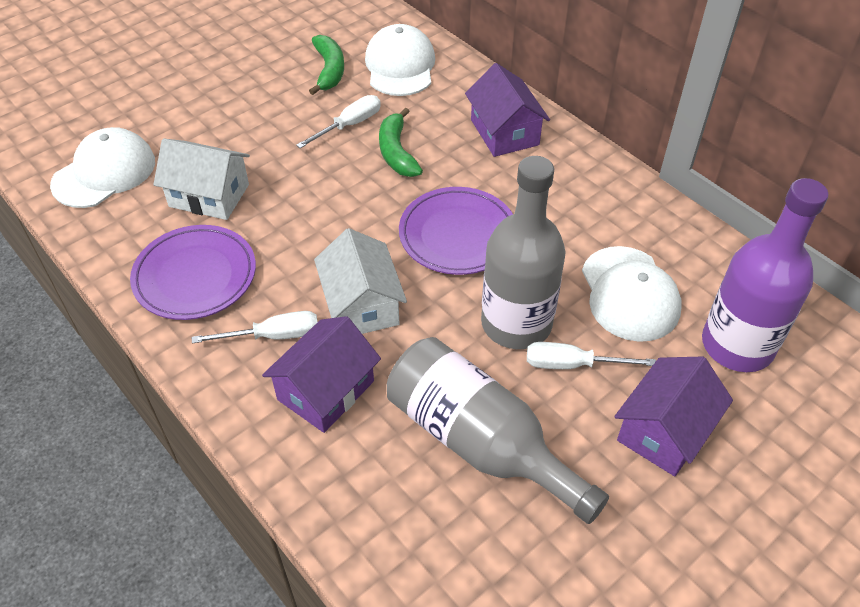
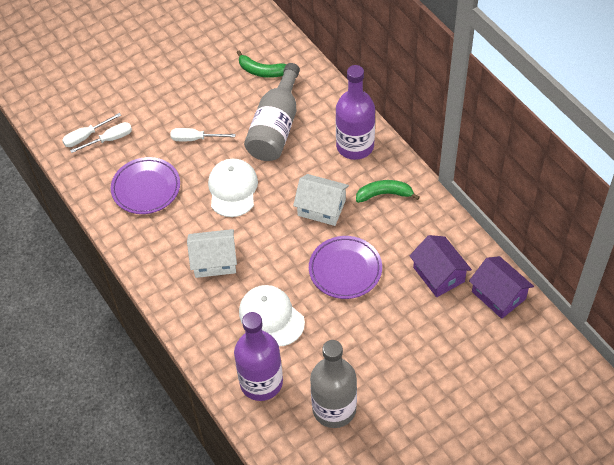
purple bottle: [702,178,828,372] = 1 -> [234,312,283,401] [336,65,375,160] = 2
purple house: [262,316,381,433] [465,63,550,157] [614,356,733,476] = 3 -> [409,235,472,297] [469,256,534,319] = 2
white cap: [50,127,155,208] [365,24,435,96] [582,246,681,342] = 3 -> [208,159,258,217] [239,285,305,346] = 2

